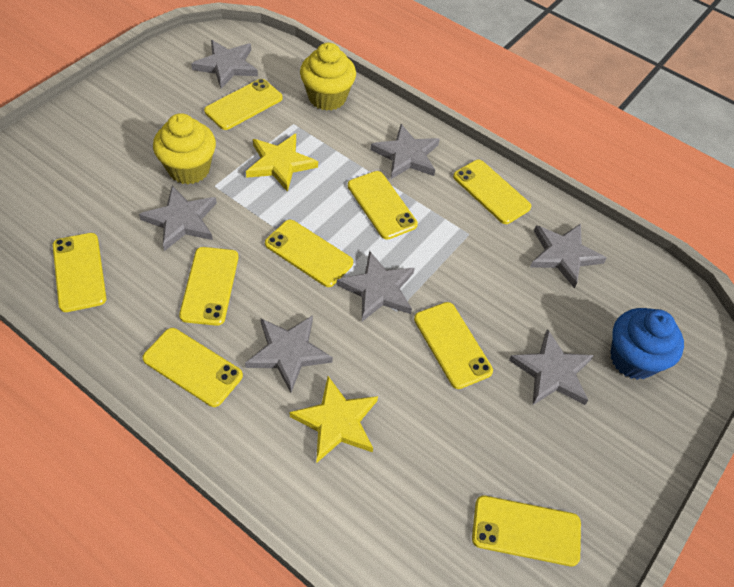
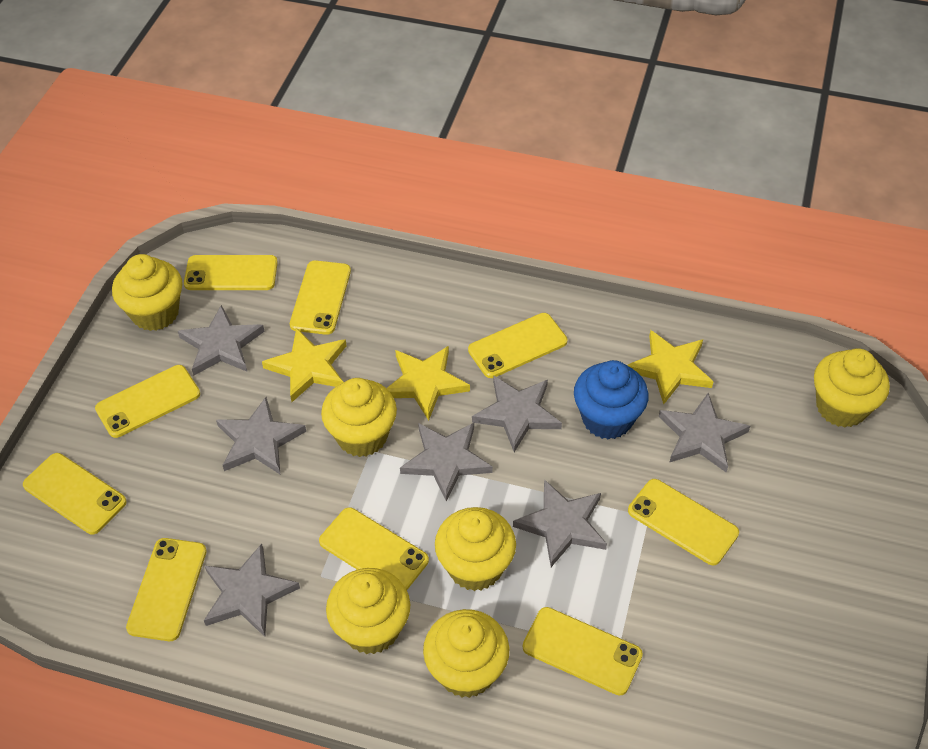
yellow cupcake: [153,113,216,184] [300,43,356,111] = 2 -> [112,254,182,331] [321,378,397,457] [326,568,410,654] [423,609,509,698] [435,507,516,591] [814,348,890,427] = 6
yellow star: [246,134,318,192] [290,376,378,462] = 2 -> [262,328,347,402] [387,346,470,420] [627,330,713,404] = 3

